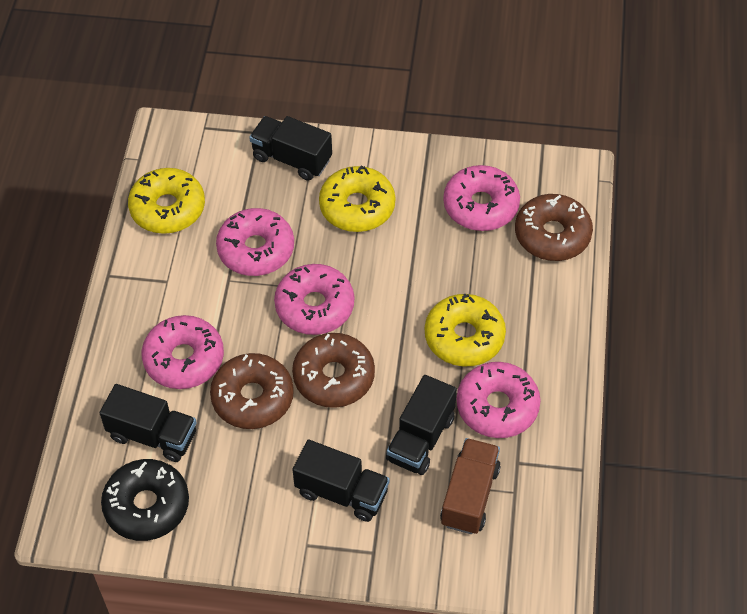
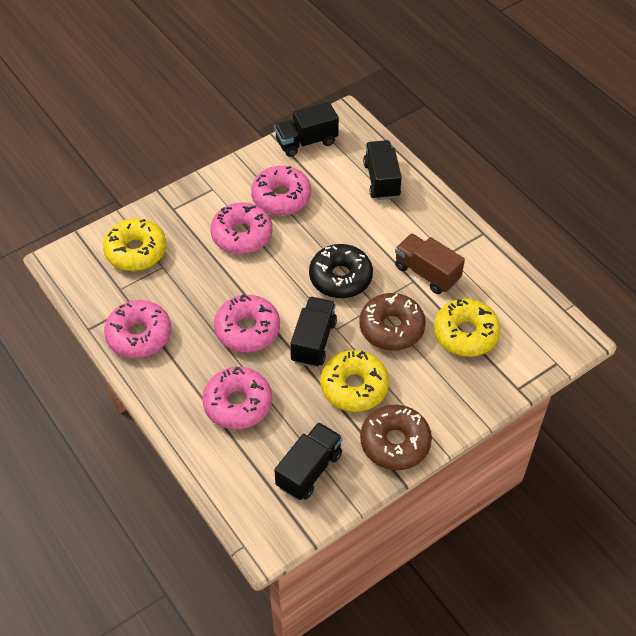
brown donut: [210,353,294,429] [292,333,375,408] [515,194,593,261] = 3 -> [359,293,426,351] [360,405,432,470] = 2

